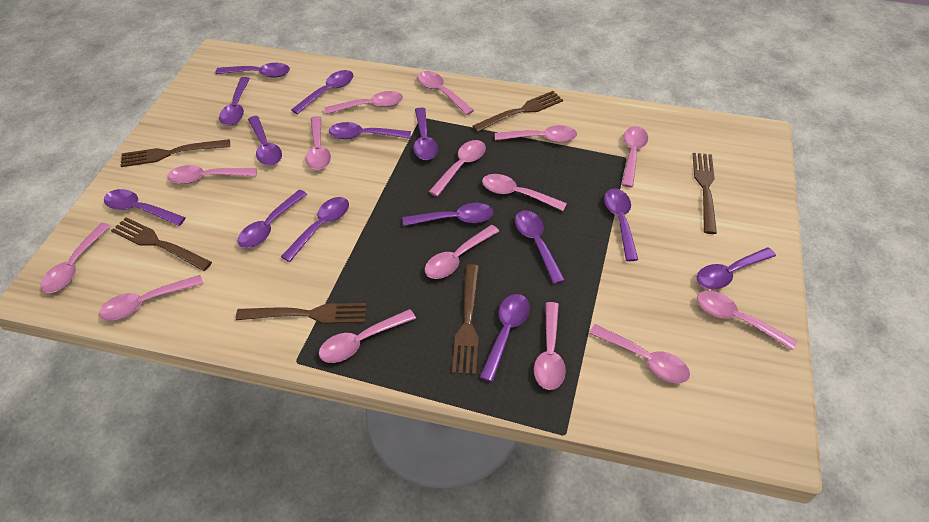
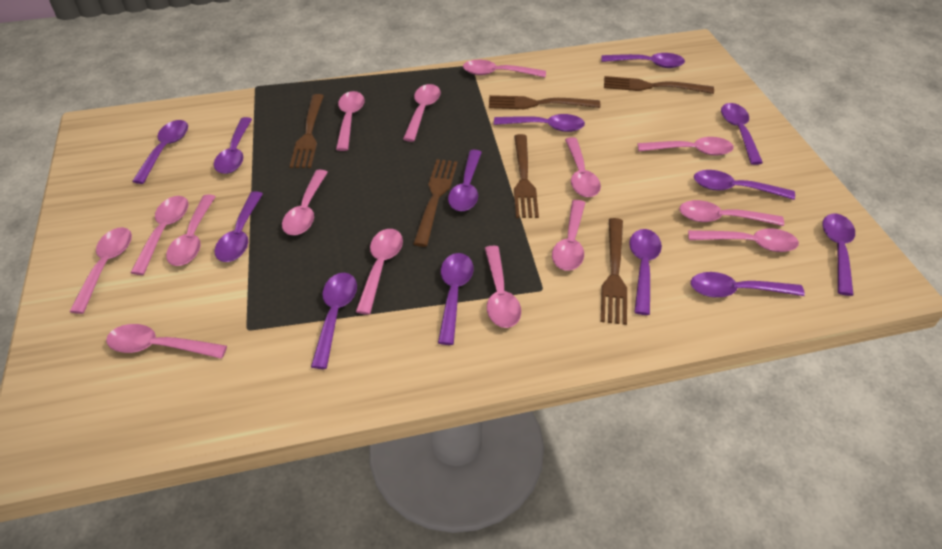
purple spoon: [104,189,186,226] [215,63,290,78] [219,77,250,126] [238,190,307,248] [248,116,282,166] [281,197,349,262] [291,70,354,115] [329,122,411,139] [403,203,493,226] [413,108,438,160] [480,294,530,382] [515,210,565,284] [604,188,638,261] [697,247,776,289] = 14 -> [132,120,188,184] [214,117,252,174] [215,191,263,262] [311,273,357,369] [438,253,474,345] [448,150,482,211] [494,114,585,132] [601,53,685,68] [629,229,662,315] [691,272,805,298] [694,170,795,200] [721,103,763,165] [822,214,855,296] = 13

